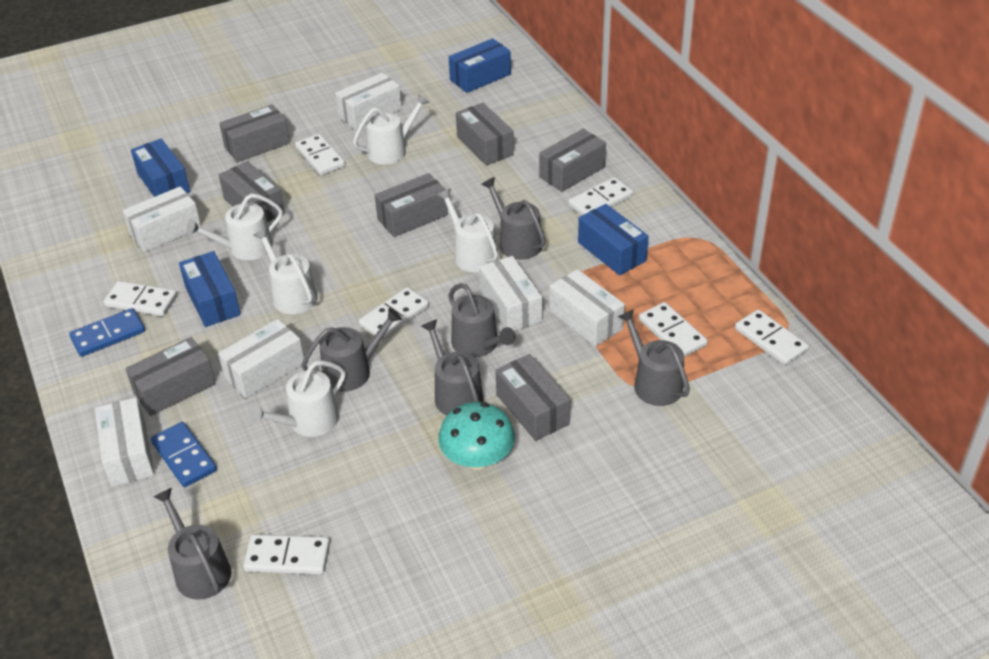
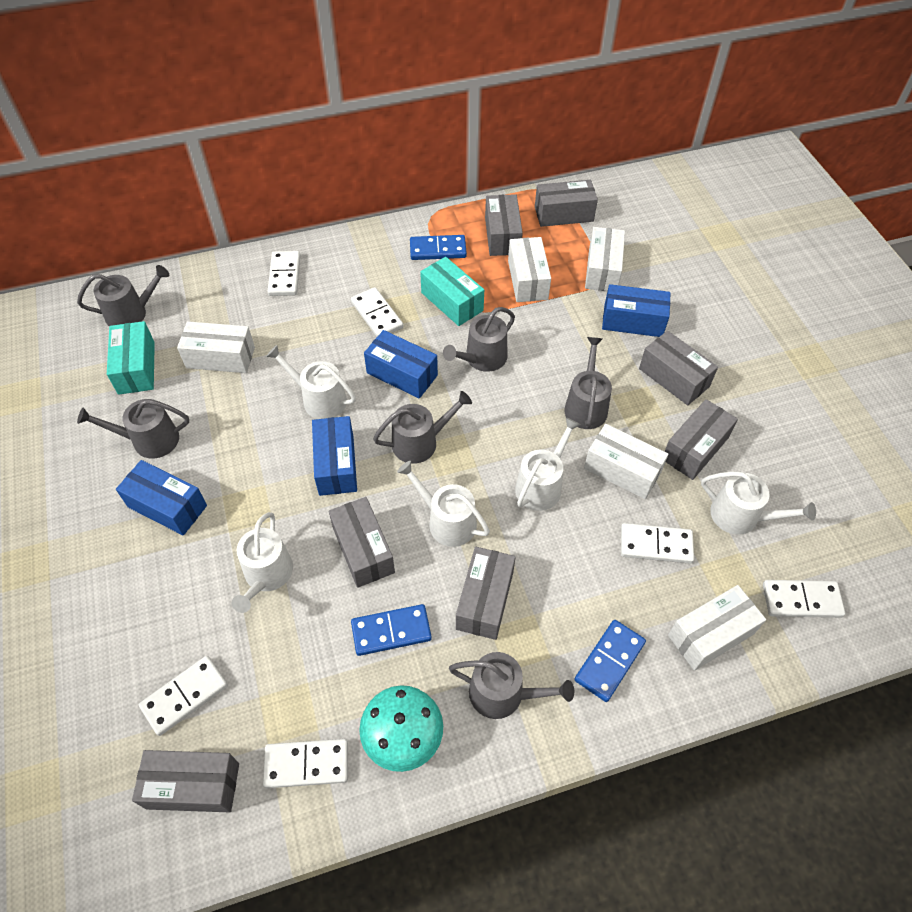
blue domino: [69,308,145,357] [151,422,217,487] = 2 -> [351,604,432,656] [410,235,467,260] [575,620,646,702] = 3
turquoise box: none = 0 -> [107,321,155,395] [420,257,484,326] = 2
white box: [95,397,154,487] [123,186,202,252] [218,319,304,399] [335,73,402,130] [479,256,542,331] [549,269,625,347] = 6 -> [177,321,255,373] [508,237,551,302] [584,424,668,499] [585,227,625,291] [668,585,766,671] = 5
white domino: [104,281,177,316] [243,534,330,574] [295,134,345,175] [359,287,429,339] [568,177,633,215] [639,302,708,357] [735,309,809,365] = 7 -> [139,656,228,736] [263,739,348,788] [267,251,300,296] [351,287,403,337] [621,523,694,564] [763,580,845,618] = 6

